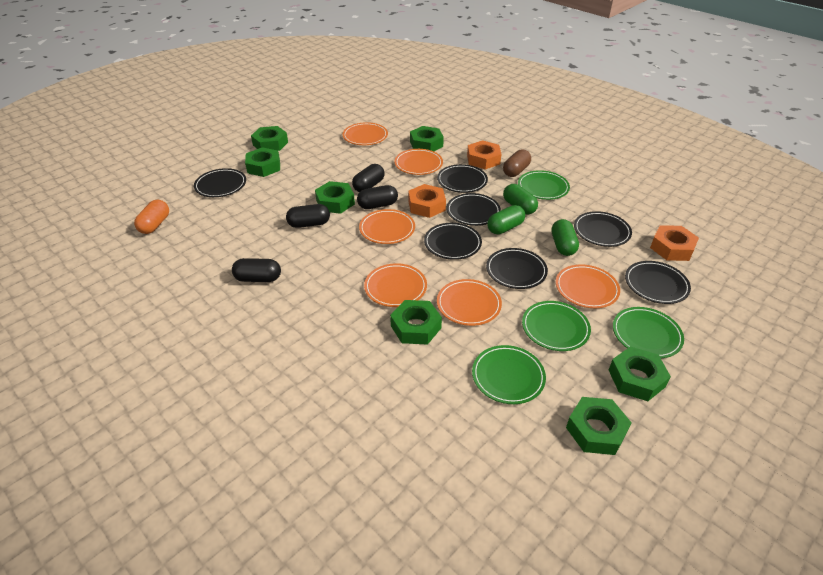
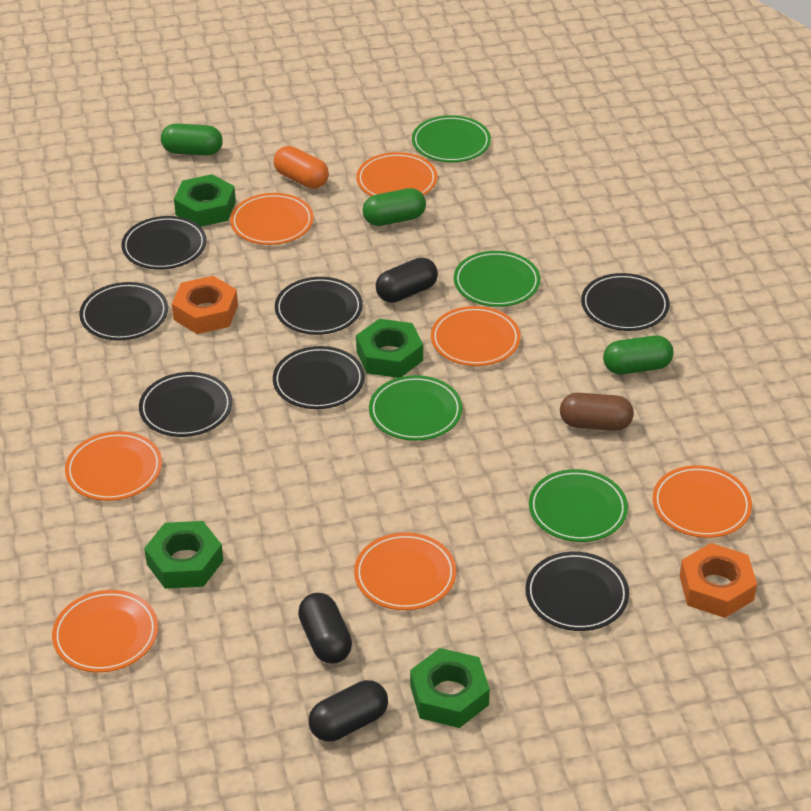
black capsule: [232,258,281,282] [286,204,330,228] [352,164,385,192] [357,185,398,209] = 4 -> [298,593,352,664] [309,680,388,742] [376,257,438,303] = 3
green nut: [245,147,280,177] [251,126,288,151] [315,181,355,214] [390,300,442,345] [410,126,444,151] [566,397,632,455] [609,346,671,401] = 7 -> [144,521,223,589] [174,174,236,227] [356,319,423,378] [410,648,490,728] = 4
orange nut: [408,184,446,218] [467,140,501,170] [650,225,699,261] = 3 -> [172,276,238,334] [680,543,757,618] = 2
orange plate: [343,122,388,145] [359,209,415,244] [364,263,427,307] [394,149,443,175] [437,279,502,326] [556,264,620,308] = 6 -> [52,590,158,673] [65,431,162,501] [230,193,314,245] [354,532,456,610] [356,152,437,196] [431,306,520,366] [653,465,752,538] = 7

